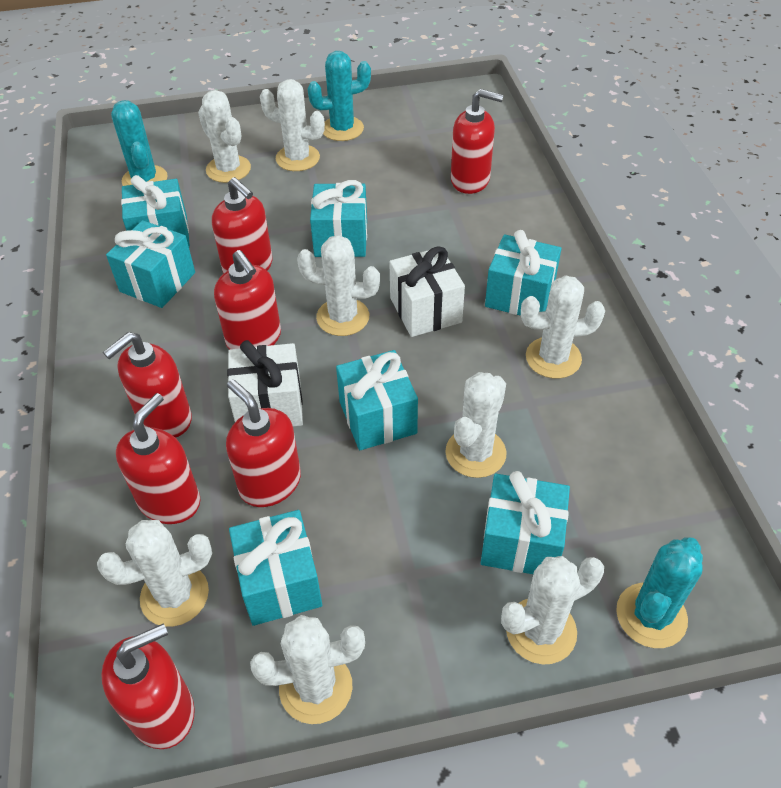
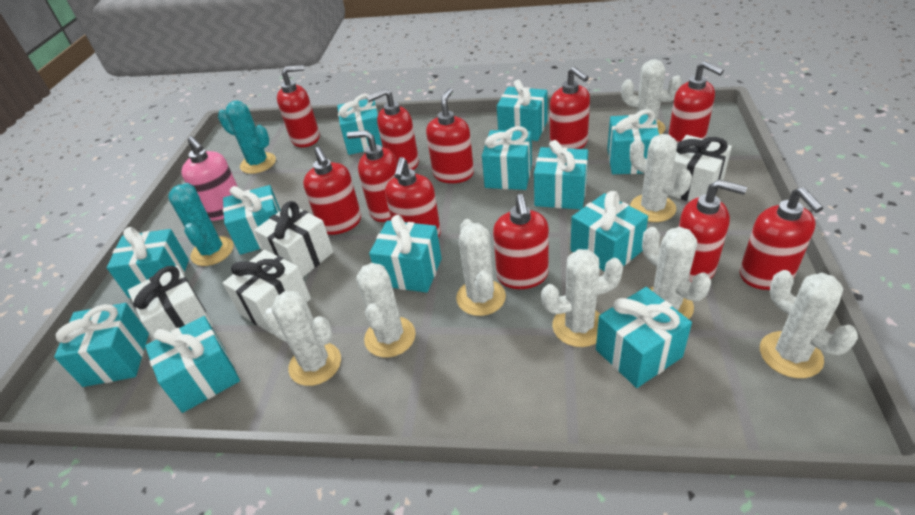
pink soap dispenser: none = 0 -> [182,136,238,221] = 1
red soap dispenser: [101,624,195,749] [103,332,192,438] [116,393,200,524] [212,177,272,274] [214,250,281,349] [226,379,301,507] [451,89,504,194] = 7 -> [277,65,320,147] [303,147,361,235] [347,130,397,222] [367,88,419,170] [385,157,441,238] [426,88,474,183] [493,194,549,289] [550,67,590,149] [668,61,724,144] [679,180,747,282] [740,187,823,290] = 11
turquoise cactus: [111,100,168,186] [307,51,371,141] [616,538,703,648] = 3 -> [168,183,234,266] [218,101,276,174] = 2
turquoise gift: [106,220,195,308] [121,175,190,247] [229,510,322,626] [310,180,367,257] [336,350,418,450] [481,471,570,574] [485,230,562,316] = 7 -> [54,303,149,387] [107,227,189,298] [145,316,240,413] [223,185,281,255] [337,94,382,155] [369,215,442,293] [482,126,532,190] [497,80,547,141] [534,140,588,210] [570,191,648,272] [596,287,692,388] [607,110,659,174] = 12
white gift: [227,340,303,426] [389,246,465,337] = 2 -> [128,266,213,340] [223,250,311,334] [254,201,334,277] [668,135,732,202] = 4

